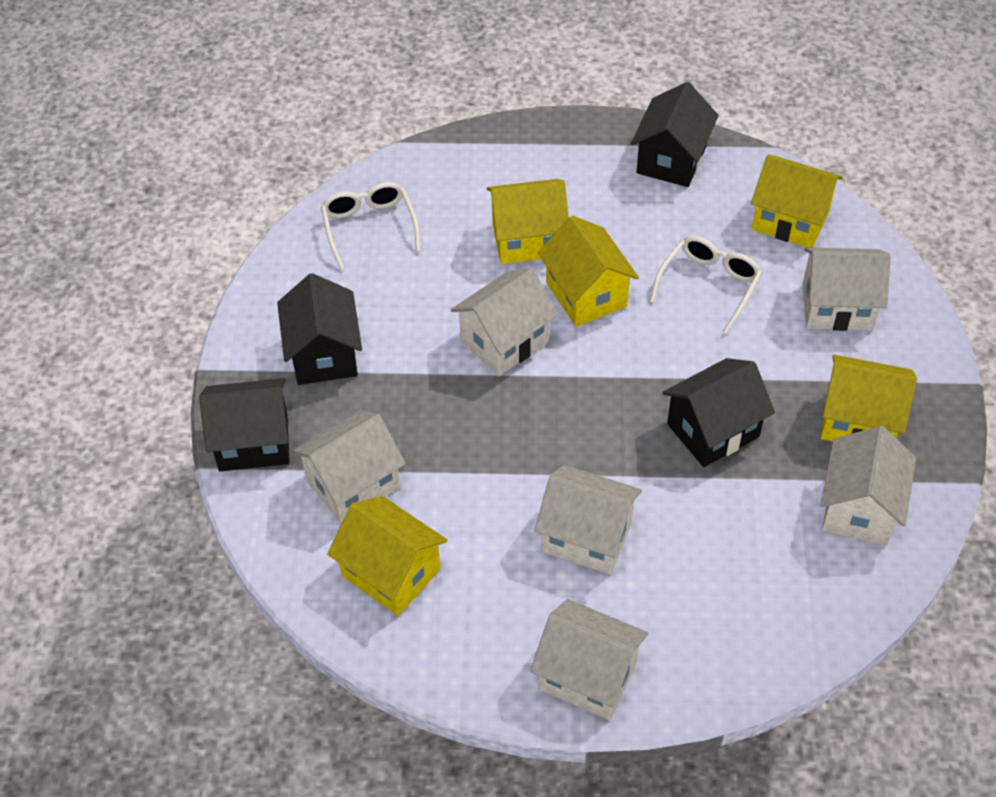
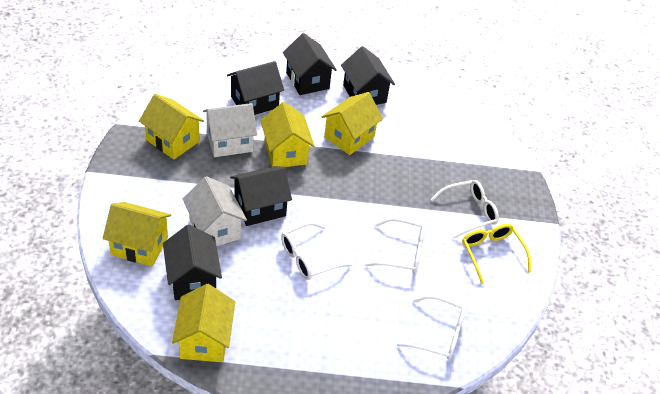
black house: [199,378,290,471] [277,273,362,385] [631,82,719,187] [662,358,775,467] = 4 -> [163,225,222,300] [227,61,284,115] [230,166,292,226] [283,33,337,95] [341,46,395,105] = 5
white glasses: [321,182,421,270] [650,236,762,334] = 2 -> [281,222,352,280] [365,218,425,273] [397,295,466,360] [430,180,499,238] = 4
white house: [292,410,406,524] [451,269,558,376] [530,599,648,720] [534,465,642,574] [802,247,891,331] [820,426,916,546] = 6 -> [183,176,247,246] [203,103,257,157] = 2
yellow glasses: none = 0 -> [462,224,531,284] = 1

